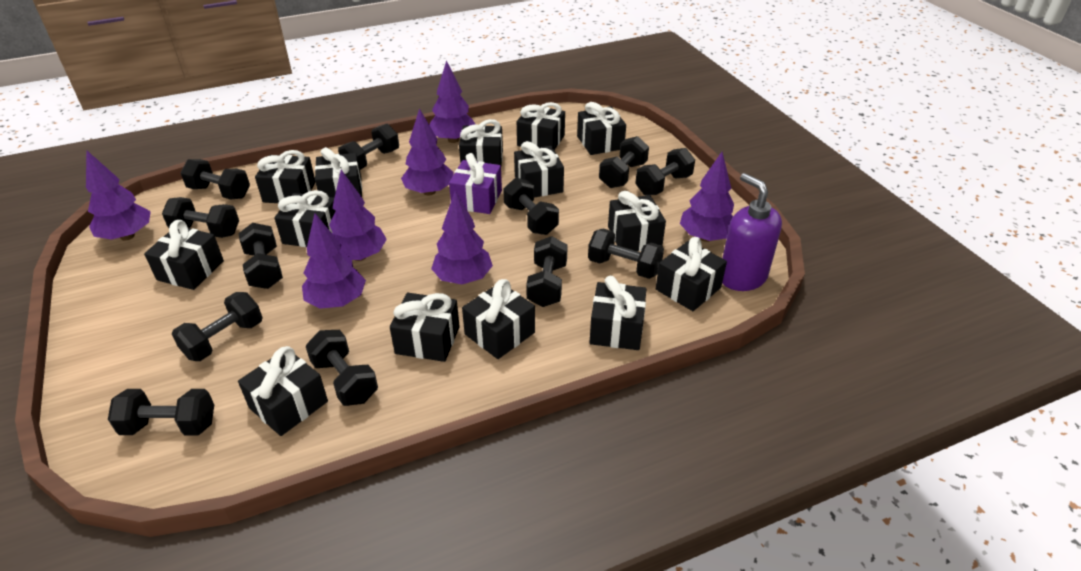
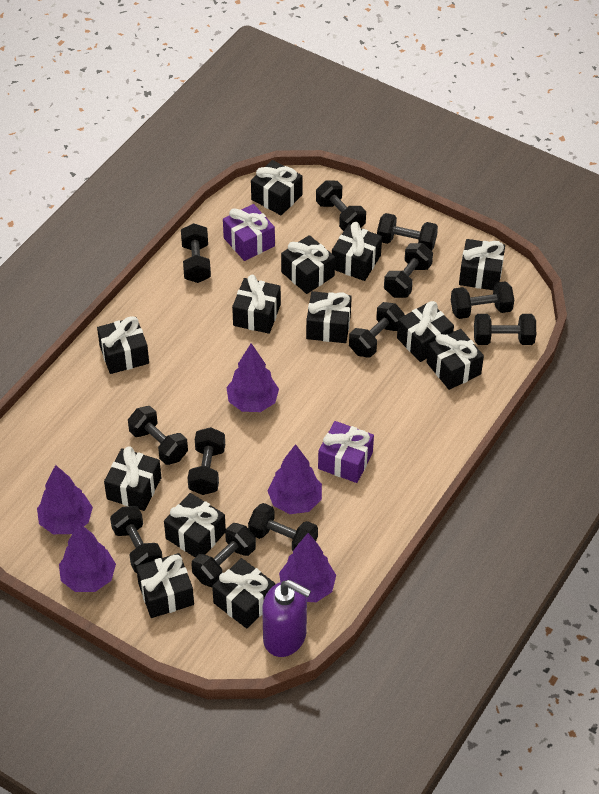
black gift: [144,220,224,290] [238,346,328,436] [255,150,316,203] [274,190,335,247] [315,147,362,197] [390,293,460,362] [459,119,503,165] [462,279,535,359] [514,141,564,197] [517,102,565,150] [577,102,626,155] [589,276,647,350] [608,191,666,251] [656,237,727,311] = 14 -> [97,316,149,374] [104,446,161,511] [136,553,194,618] [164,493,226,557] [212,558,275,628] [232,275,281,334] [251,160,303,216] [281,235,335,294] [306,291,352,343] [332,222,382,281] [397,301,454,362] [427,329,484,390] [459,239,505,290] = 13
purple gift: [449,153,502,214] = 1 -> [223,204,275,261] [318,421,374,483] = 2
purple tree: [86,150,151,240] [302,213,366,309] [329,170,387,261] [401,108,454,195] [430,60,476,143] [431,191,493,284] [680,152,734,242] = 7 -> [37,465,93,534] [59,523,116,592] [226,343,279,412] [267,444,322,514] [279,533,336,602] = 5

